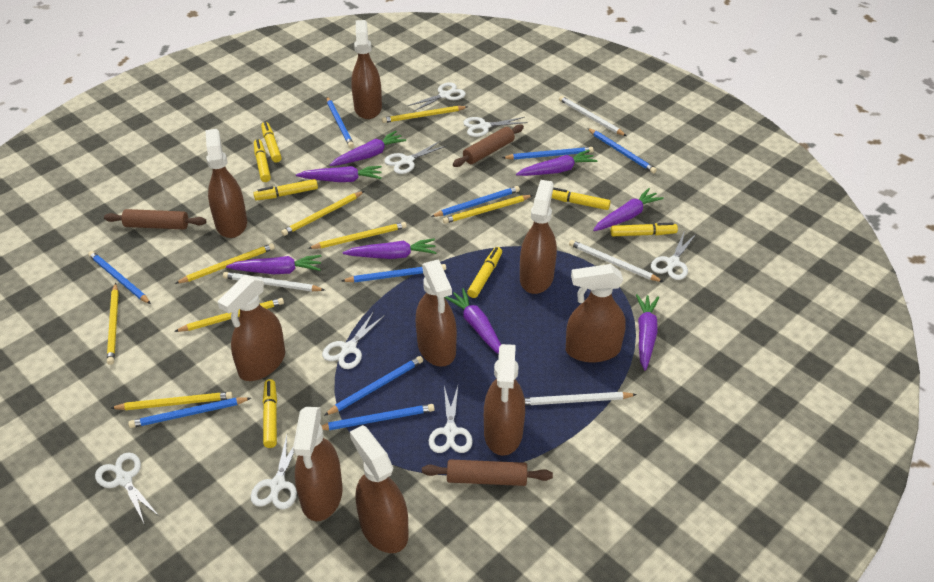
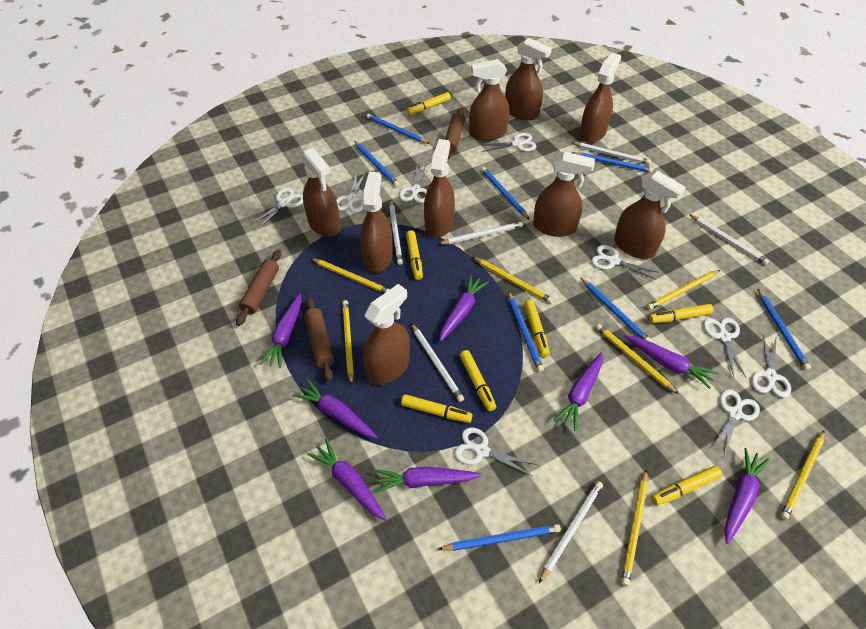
blue pencil: [88,251,151,304] [128,397,251,428] [321,404,435,430] [324,356,423,416] [327,97,354,148] [341,264,446,283] [431,186,520,217] [502,147,594,160] [587,128,657,173] = 9 -> [354,141,399,186] [366,114,429,144] [438,524,561,551] [481,167,530,220] [508,291,544,372] [572,152,653,173] [580,277,651,342] [758,289,811,370] = 8
white pencil: [223,272,325,291] [524,392,637,406] [559,96,627,136] [569,240,663,282] = 4 -> [389,200,403,265] [411,323,464,402] [438,222,523,244] [539,481,603,583] [572,142,651,165] [689,214,769,265] = 6
white scissors: [95,452,160,525] [251,435,297,510] [322,311,385,369] [384,141,446,174] [407,82,466,112] [429,386,473,453] [463,117,528,137] [651,230,696,280] = 8 -> [251,188,303,230] [336,171,366,212] [399,163,427,203] [454,428,537,476] [482,133,536,152] [591,245,659,279] [703,318,746,377] [711,389,760,456] [751,335,791,398] = 9
yellow pencil: [107,283,119,365] [111,392,233,410] [174,298,284,332] [175,243,275,284] [281,191,364,236] [308,222,407,249] [382,106,467,123] [443,195,533,224] = 8 -> [310,258,390,293] [342,300,354,385] [473,257,553,303] [596,324,678,394] [621,469,648,586] [647,270,720,310] [780,430,825,520] = 7

